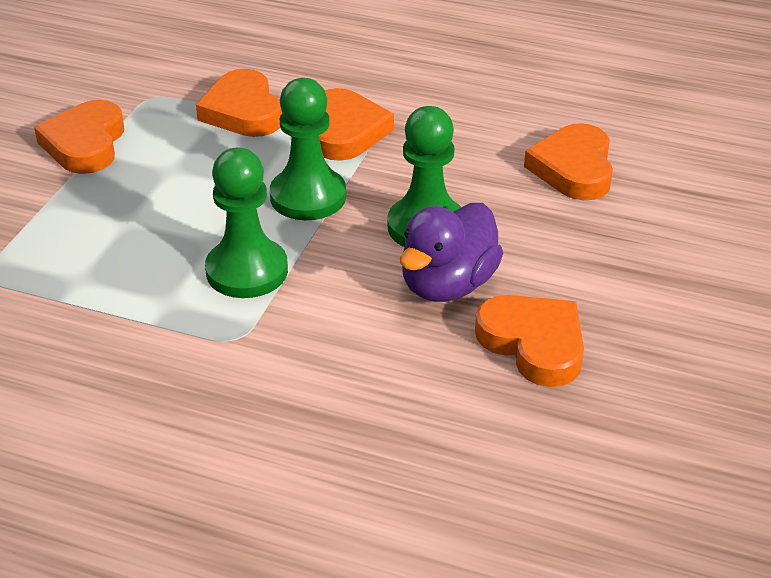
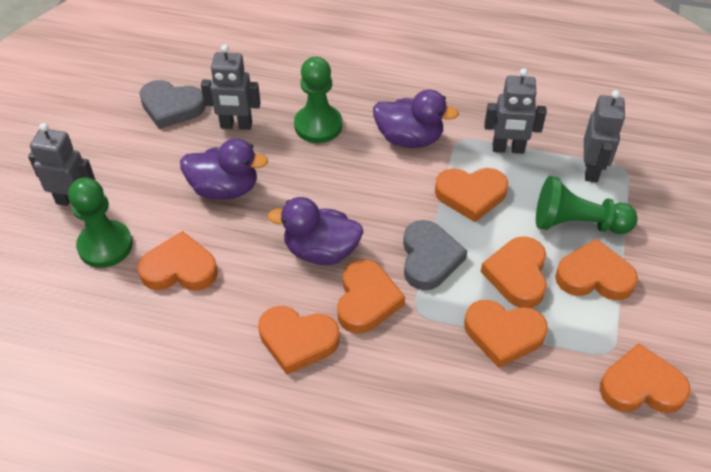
grey heart: none = 0 -> [139,80,206,129] [403,220,467,290] = 2
grey robot: none = 0 -> [28,123,95,206] [201,45,261,130] [484,68,547,154] [584,90,625,182] = 4
orange heart: [34,100,124,174] [196,69,282,137] [319,88,394,161] [475,295,584,387] [524,123,613,200] = 5 -> [138,231,218,291] [258,306,340,375] [337,259,405,333] [435,168,508,222] [464,300,548,368] [481,236,547,308] [555,238,638,300] [599,343,690,413] = 8
purple duck: [400,203,503,302] = 1 -> [180,139,268,200] [267,197,363,265] [373,89,459,148] = 3

